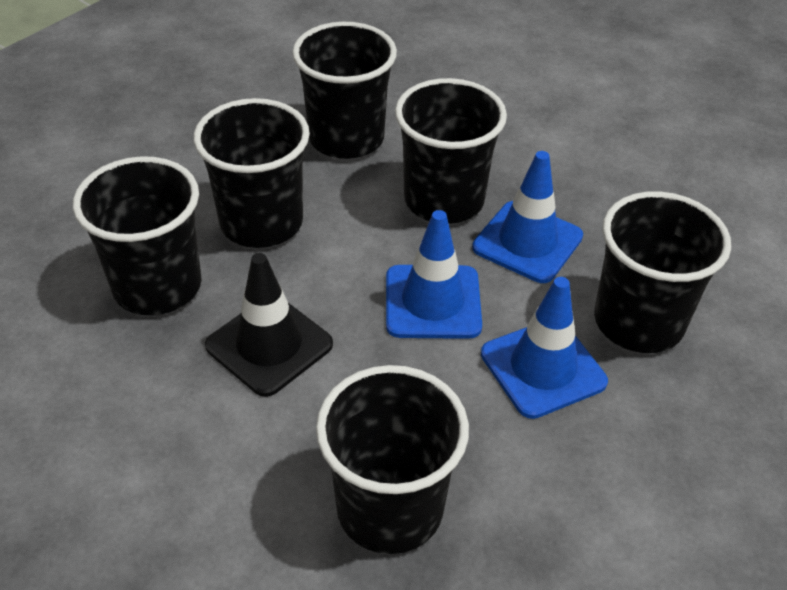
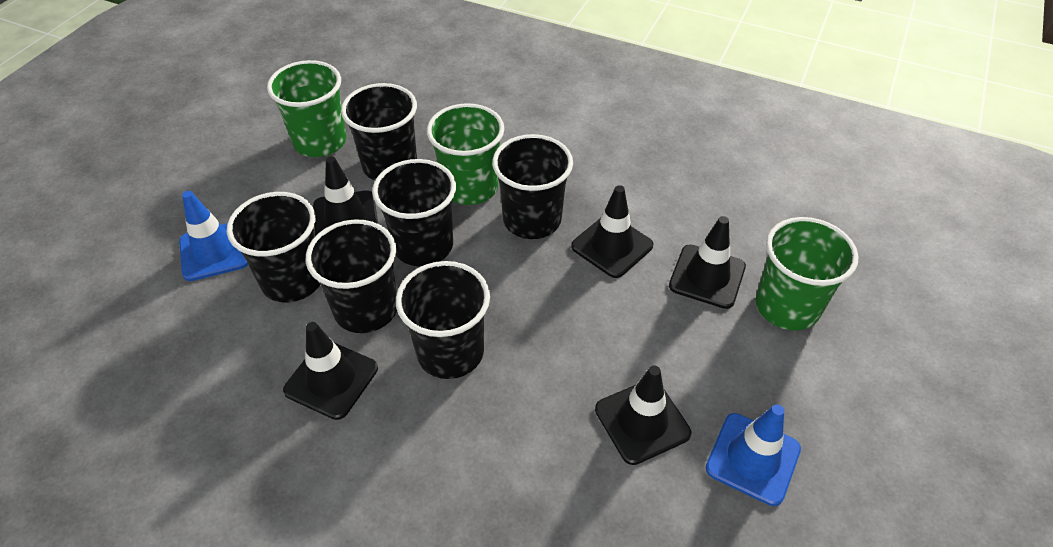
black traffic cone: [205,253,333,397] = 1 -> [283,322,378,420] [313,156,378,236] [571,185,653,278] [595,365,691,465] [669,216,746,309] = 5
blue traffic cone: [386,210,482,339] [472,151,583,283] [481,277,608,419] = 3 -> [179,191,248,281] [706,404,801,506] = 2
green cup: none = 0 -> [267,60,346,157] [427,103,504,205] [756,217,858,331] = 3

